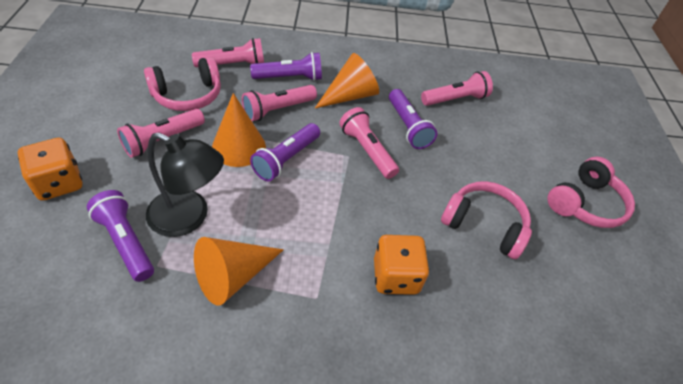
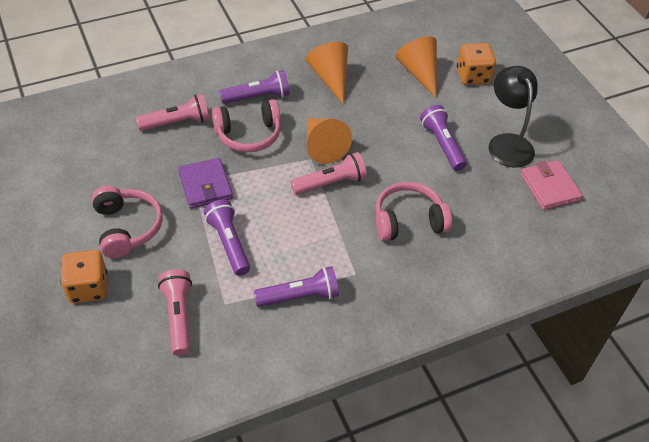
pink flashlight: [117,109,205,158] [192,38,264,67] [242,85,317,121] [339,107,399,179] [421,71,493,106] = 5 -> [136,94,209,131] [158,269,192,356] [291,152,367,195] = 3
pink wallet: none = 0 -> [520,160,583,210] = 1
purple wallet: none = 0 -> [178,158,233,209] = 1

